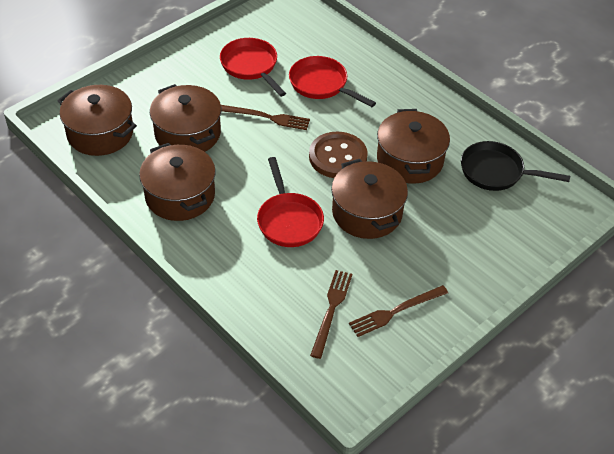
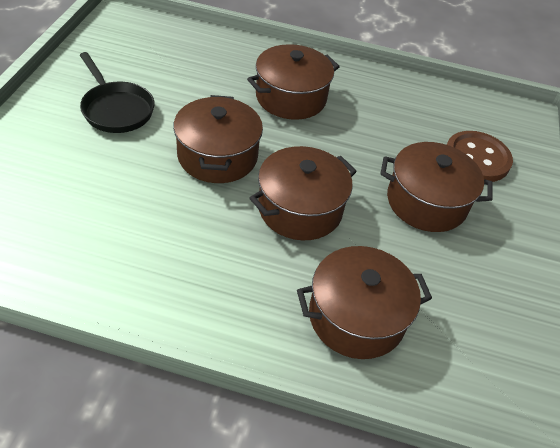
brown fork: [221,105,310,130] [310,270,352,359] [349,285,448,337] = 3 -> none = 0
red pan: [220,38,286,97] [257,157,324,247] [289,56,376,107] = 3 -> none = 0

